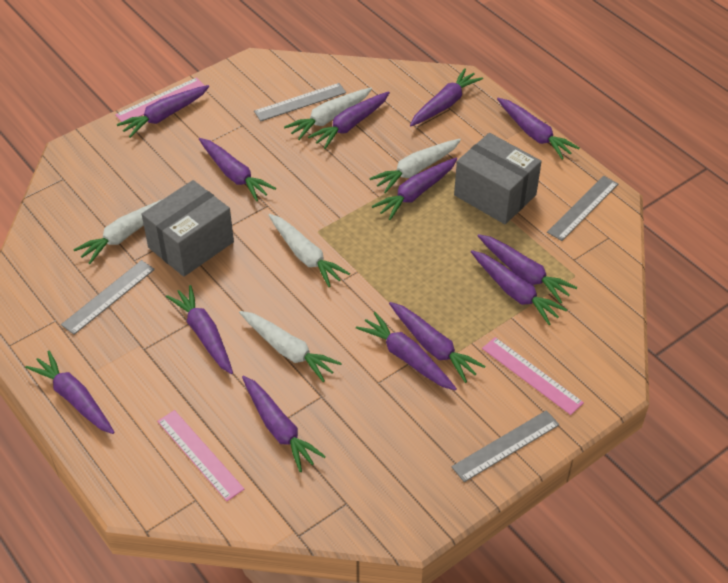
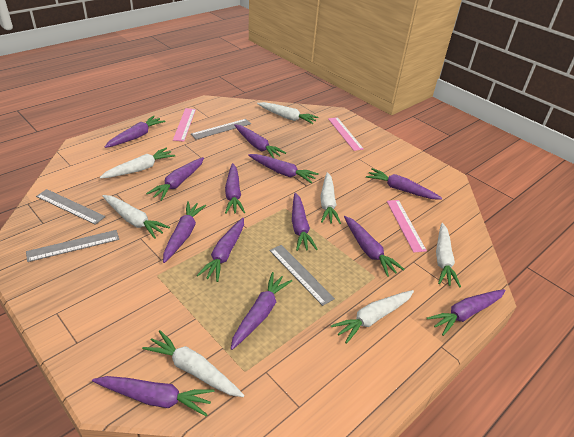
grey box: [141,180,234,277] [454,133,542,224] = 2 -> none = 0
white carrot: [73,199,163,264] [239,311,342,382] [269,214,350,287] [284,88,372,140] [369,139,461,193] = 5 -> [100,148,175,179] [102,195,170,239] [142,330,244,397] [257,102,318,124] [320,172,341,224] [331,290,414,344] [436,223,461,288] = 7

